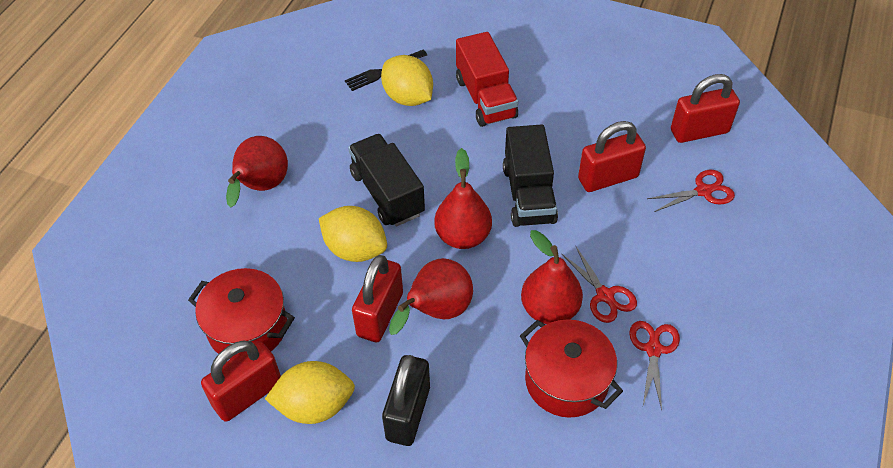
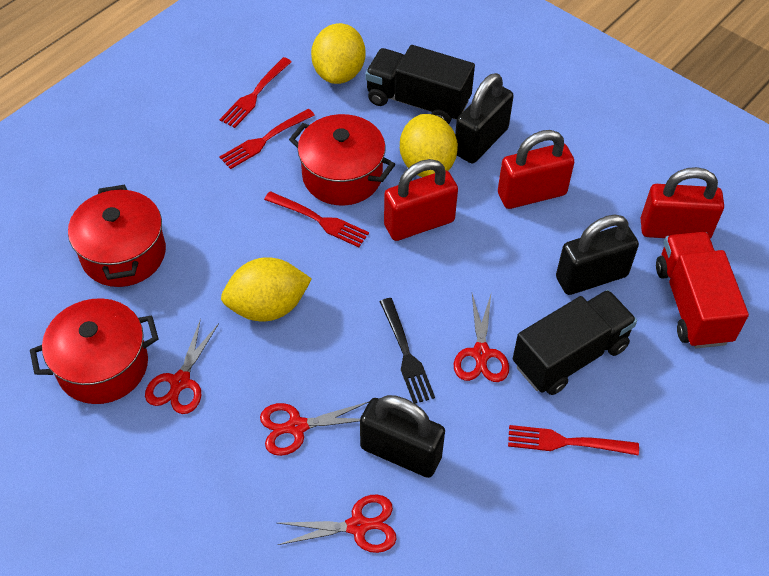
black padlock: [382,355,430,446] = 1 -> [360,395,445,478] [455,73,514,163] [556,214,639,295] = 3
red fork: none = 0 -> [219,109,315,169] [220,57,292,128] [264,191,369,247] [508,425,639,456] = 4
red padlock: [201,341,281,422] [352,255,403,342] [578,121,646,192] [671,74,740,143] = 4 -> [384,159,458,241] [498,130,574,209] [641,167,724,239] = 3
red pear: [226,136,288,207] [389,258,473,335] [434,148,492,249] [521,230,583,324] = 4 -> none = 0
red pot: [188,268,295,359] [520,319,623,418] = 2 -> [30,298,159,404] [68,185,166,287] [289,114,395,205] = 3
red scissors: [561,247,637,323] [629,321,680,410] [647,170,735,212] = 3 -> [145,319,219,414] [260,402,369,456] [278,495,397,553] [454,294,509,382] = 4

